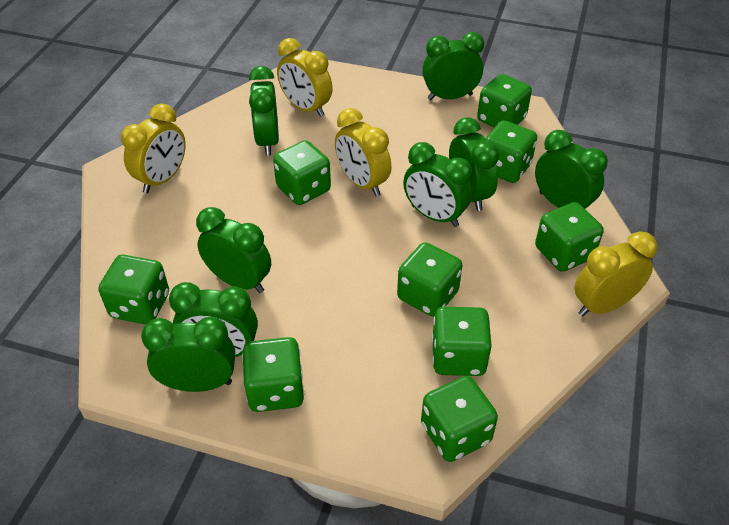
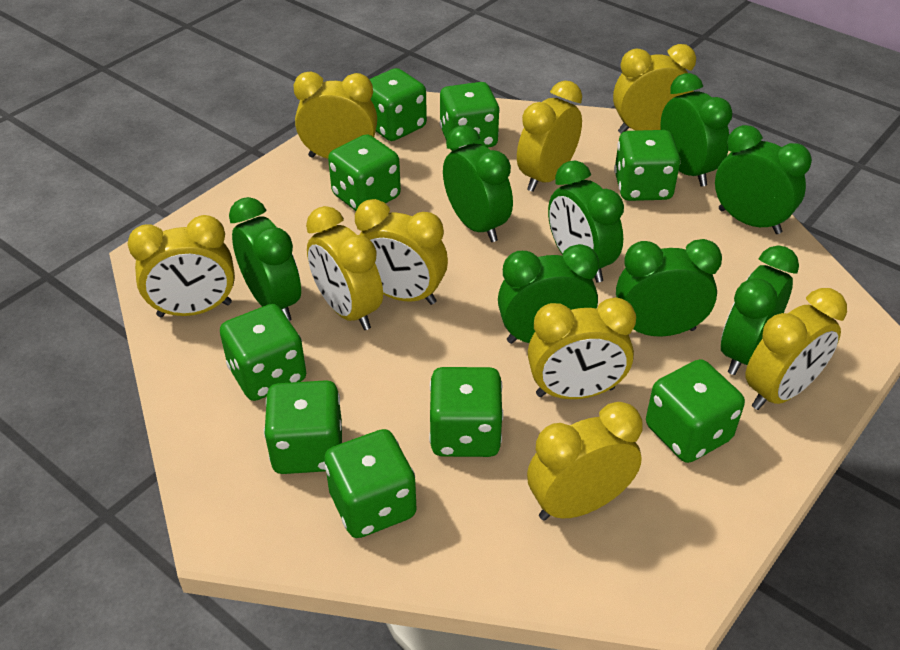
yellow clock: [121,103,186,193] [277,38,333,117] [335,108,391,196] [574,231,658,317] = 4 -> [128,215,235,317] [294,71,377,159] [306,206,383,330] [355,199,448,305] [517,81,582,192] [527,402,643,521] [528,297,636,399] [613,44,696,133] [745,288,847,410] = 9

